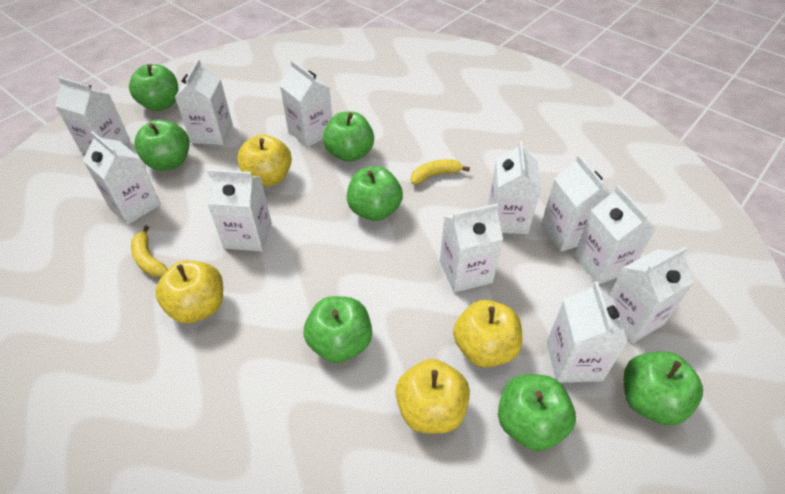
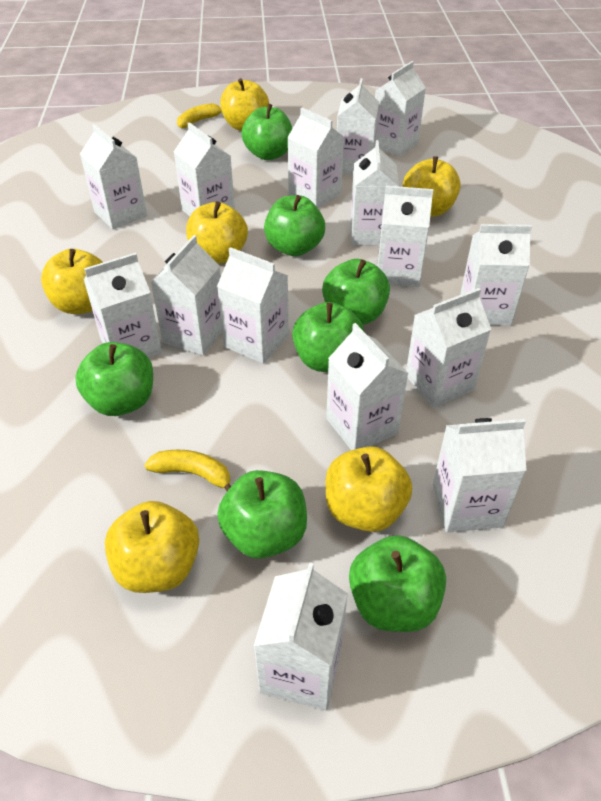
white carton: [55,77,130,153] [83,132,161,224] [175,59,233,145] [207,169,272,251] [280,60,332,147] [440,204,503,293] [488,141,541,234] [541,155,611,252] [547,281,628,383] [574,185,656,284] [609,247,694,343] = 11 -> [80,124,147,229] [84,253,162,358] [151,235,222,356] [174,122,235,216] [217,247,289,364] [254,562,348,710] [287,108,344,208] [326,323,409,450] [337,78,379,174] [350,140,399,246] [375,61,426,156] [378,186,433,287] [406,288,491,407] [433,418,527,532] [460,224,532,326] = 15
yellow apple: [155,260,223,323] [237,134,292,186] [395,359,470,433] [453,300,523,368] = 4 -> [41,249,103,314] [105,501,199,593] [186,201,248,264] [220,78,269,131] [325,446,412,532] [403,156,461,217] = 6

